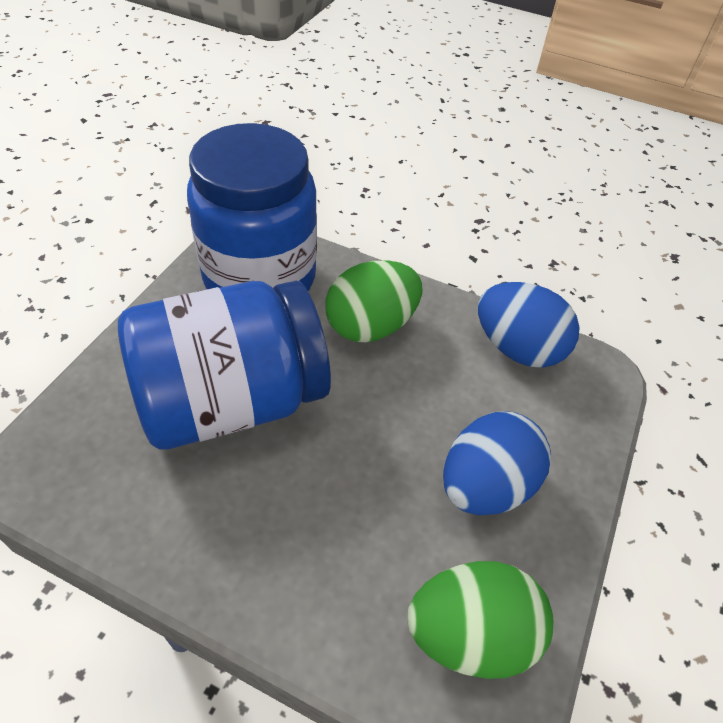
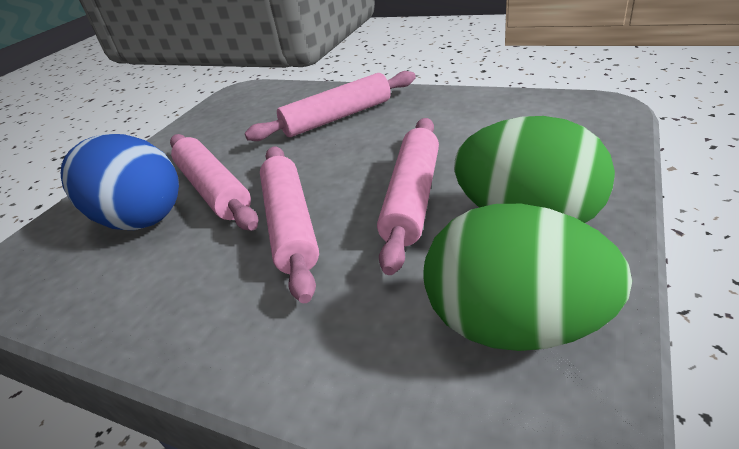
blue egg: [443,411,551,515] [478,282,580,368] = 2 -> [61,134,179,230] = 1
blue jar: [118,281,331,450] [187,123,317,291] = 2 -> none = 0
pink rolling pin: none = 0 -> [170,134,258,230] [245,71,416,141] [260,147,319,303] [377,118,439,275] = 4

